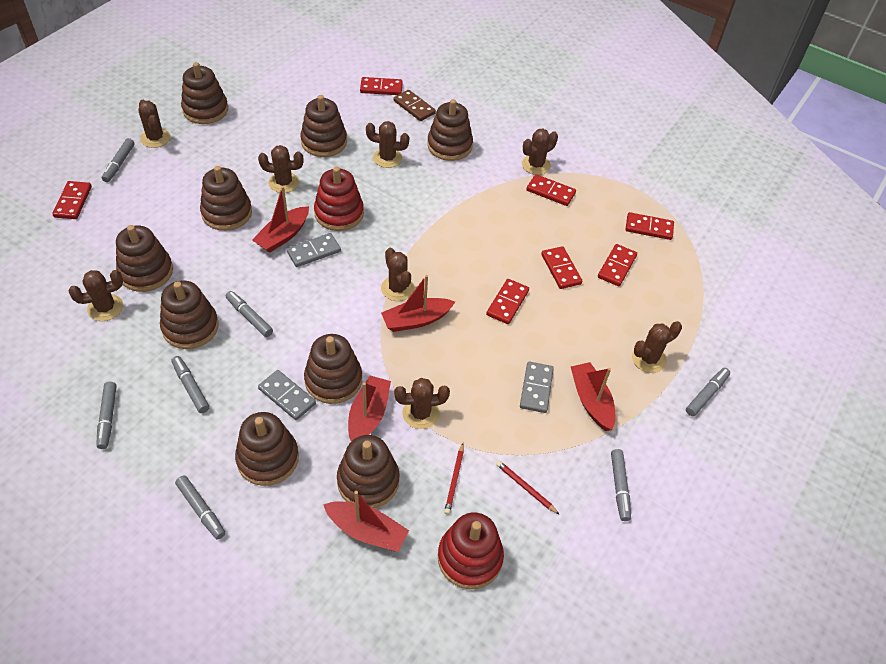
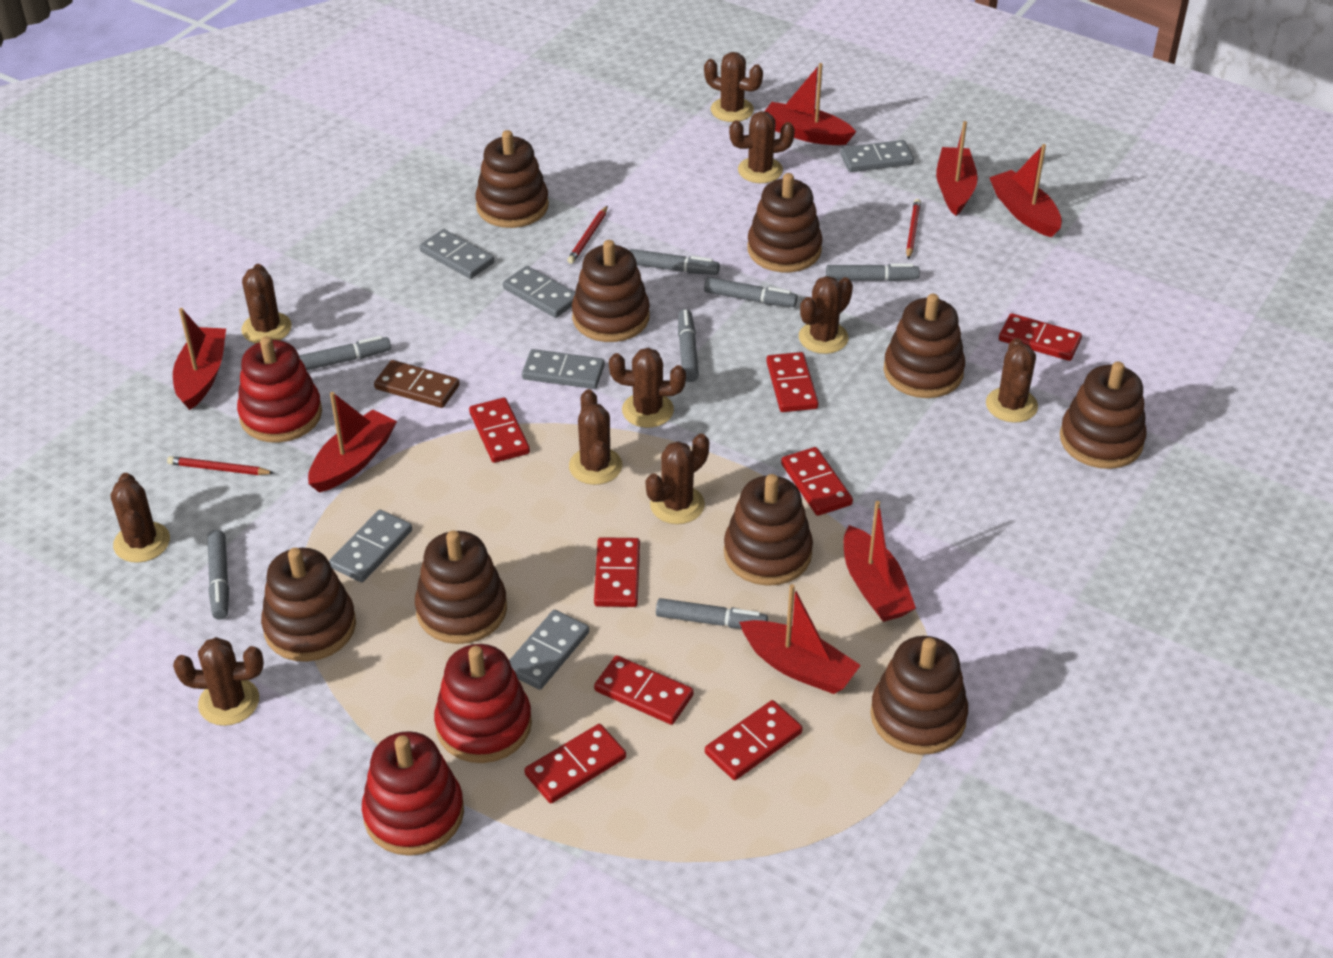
brown cactus: [69,270,123,321] [138,100,171,148] [258,145,304,193] [366,121,409,168] [381,248,414,301] [394,378,450,429] [522,128,558,175] [632,321,682,373] = 8 -> [111,473,170,563] [173,637,264,726] [241,264,292,343] [569,389,622,485] [609,348,686,428] [646,434,709,524] [704,52,763,122] [729,111,795,183] [799,276,853,354] [986,338,1038,423] = 10
grey domino: [258,370,316,420] [287,233,341,267] [520,361,554,413] = 3 -> [329,510,412,582] [419,229,495,279] [503,266,575,318] [509,610,589,690] [522,349,605,389] [840,140,914,172] = 6
red boat: [252,186,309,253] [323,491,409,552] [348,376,391,441] [381,275,455,332] [571,362,616,431] = 5 -> [173,308,226,410] [308,392,397,493] [739,584,861,694] [764,63,856,145] [844,501,916,622] [936,121,978,216] [989,144,1062,237] = 7
red domino: [52,181,92,219] [360,77,403,95] [486,279,529,324] [526,174,576,206] [541,246,582,289] [598,244,637,286] [625,212,674,240] = 7 -> [469,398,530,463] [524,724,626,803] [594,537,640,607] [594,655,694,725] [705,700,803,780] [766,352,819,412] [781,447,853,516] [999,313,1082,361] = 8
red pencil: [444,443,464,515] [496,461,560,515] = 2 -> [167,456,274,475] [567,205,608,264] [906,199,921,259] = 3
red stacking toy: [314,167,364,231] [438,513,504,589] = 2 -> [237,336,322,443] [362,731,464,856] [434,644,532,763] = 3

